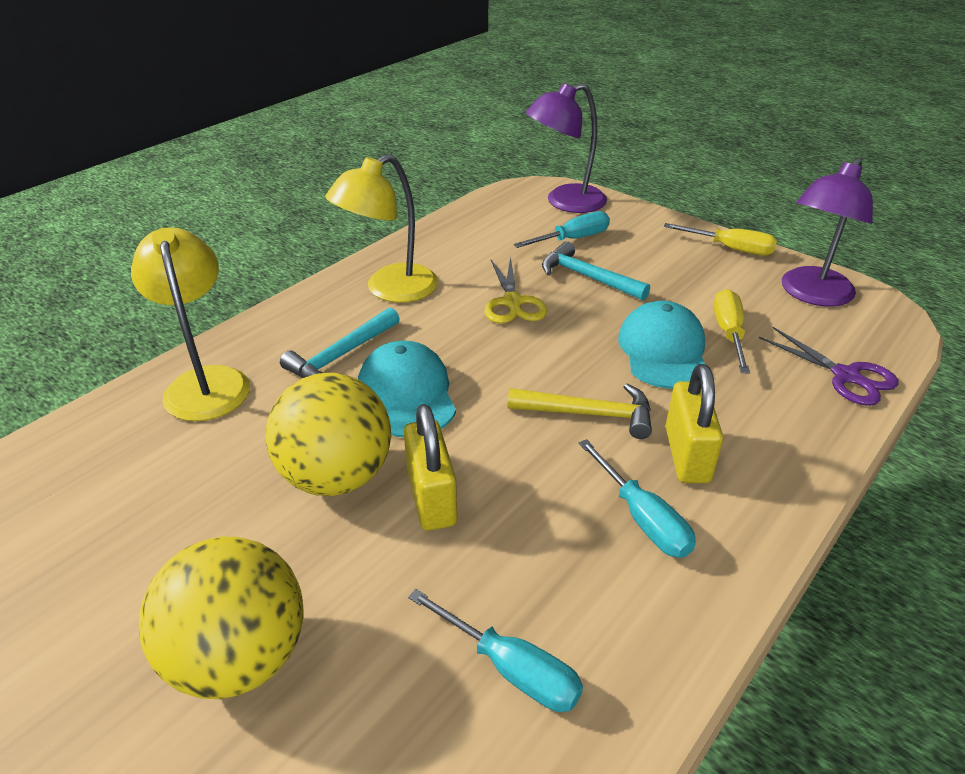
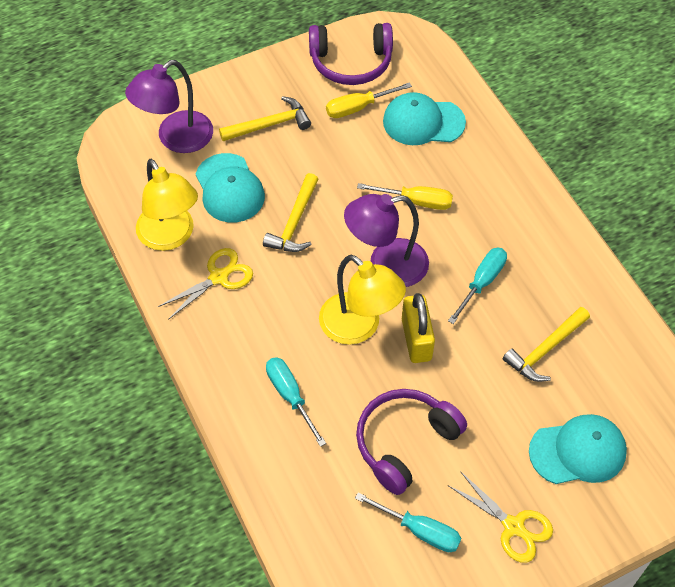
purple headphones: none = 0 -> [309,23,393,85] [356,389,467,495] = 2
purple scissors: [759,327,899,406] = 1 -> none = 0
turquoise cap: [358,341,456,437] [618,301,705,389] = 2 -> [196,153,265,223] [383,92,466,145] [529,414,627,484] = 3
turquoise hammer: [280,307,400,378] [542,241,650,301] = 2 -> none = 0
yellow ball: [139,536,304,699] [266,373,391,496] = 2 -> none = 0
yellow hammer: [508,384,652,439] = 1 -> [219,96,311,141] [263,173,319,252] [503,307,590,382] = 3
yellow padlock: [404,404,457,531] [666,364,723,483] = 2 -> [402,293,435,363] = 1
yellow scissors: [485,257,547,324] = 1 -> [158,248,253,320] [448,471,553,563] = 2

